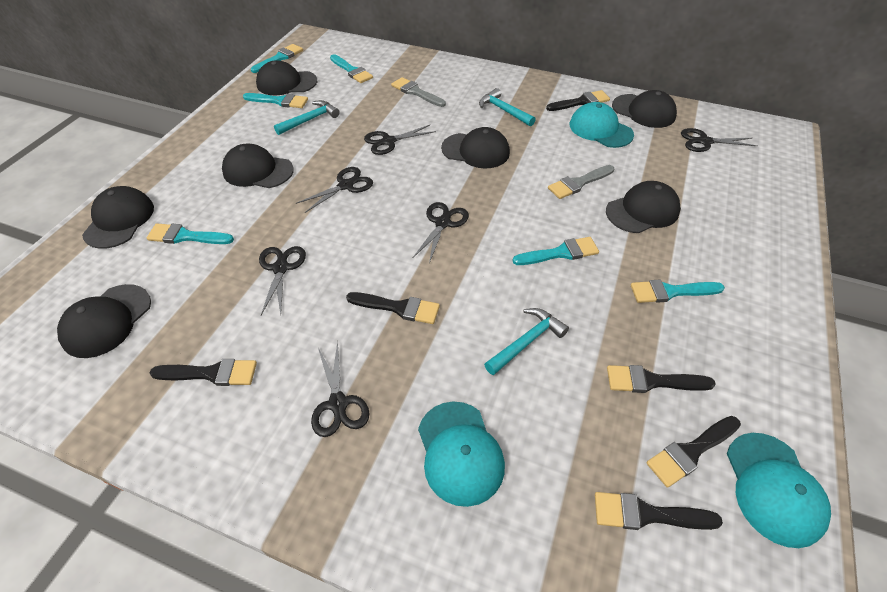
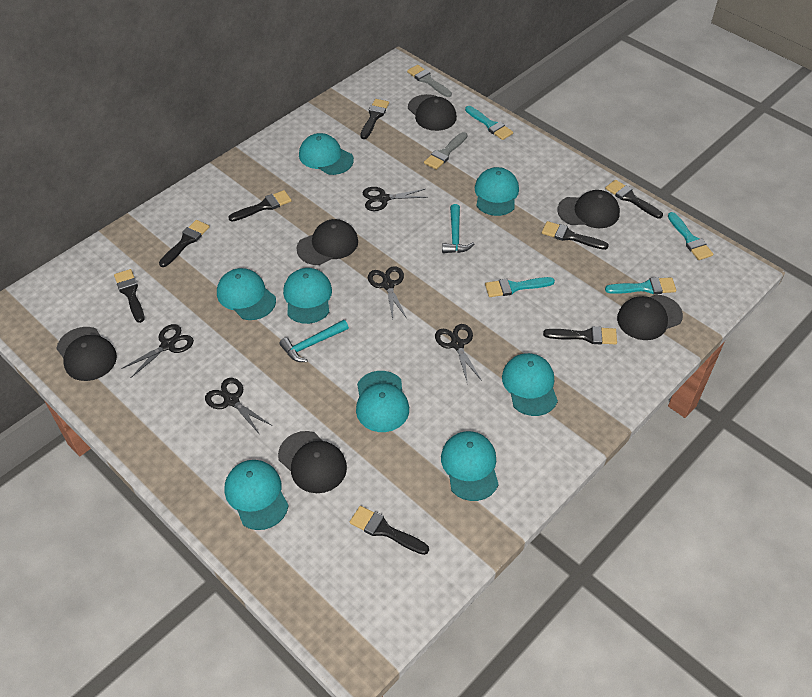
black brush: [150,359,257,386] [346,292,440,324] [546,90,610,111] [595,492,723,530] [607,365,716,393] [647,416,741,488] = 6 -> [114,269,145,323] [159,220,210,267] [228,190,292,222] [350,506,429,555] [360,99,389,139] [542,221,609,250] [543,326,617,345] [605,180,663,219] = 8
black cap: [57,284,151,358] [82,186,154,249] [222,144,294,188] [256,60,317,96] [441,127,510,168] [606,181,681,233] [612,90,677,128] = 7 -> [56,327,117,381] [278,431,347,493] [297,219,358,265] [408,94,457,131] [557,190,620,228] [617,294,683,340] = 6
black scissors: [259,246,306,315] [296,167,373,213] [311,341,369,437] [364,125,436,155] [413,202,469,263] [681,128,757,152] = 6 -> [121,324,194,378] [205,378,272,435] [363,187,428,211] [368,266,407,320] [435,324,482,381] = 5
turquoise brush: [147,223,234,244] [243,93,308,108] [251,44,303,73] [330,54,373,83] [512,237,599,265] [631,280,725,303] = 6 -> [465,106,513,140] [485,277,555,297] [605,277,676,294] [668,212,713,260] = 4
turquoise cap: [418,402,505,507] [570,102,634,148] [727,433,831,548] = 3 -> [217,268,276,320] [224,460,289,530] [283,268,332,324] [299,133,354,175] [356,371,409,432] [441,431,499,501] [475,167,519,216] [502,353,558,416] = 8
turquoise hammer: [274,100,340,135] [479,88,536,126] [484,308,569,375] = 3 -> [279,320,349,362] [442,204,474,253] = 2

